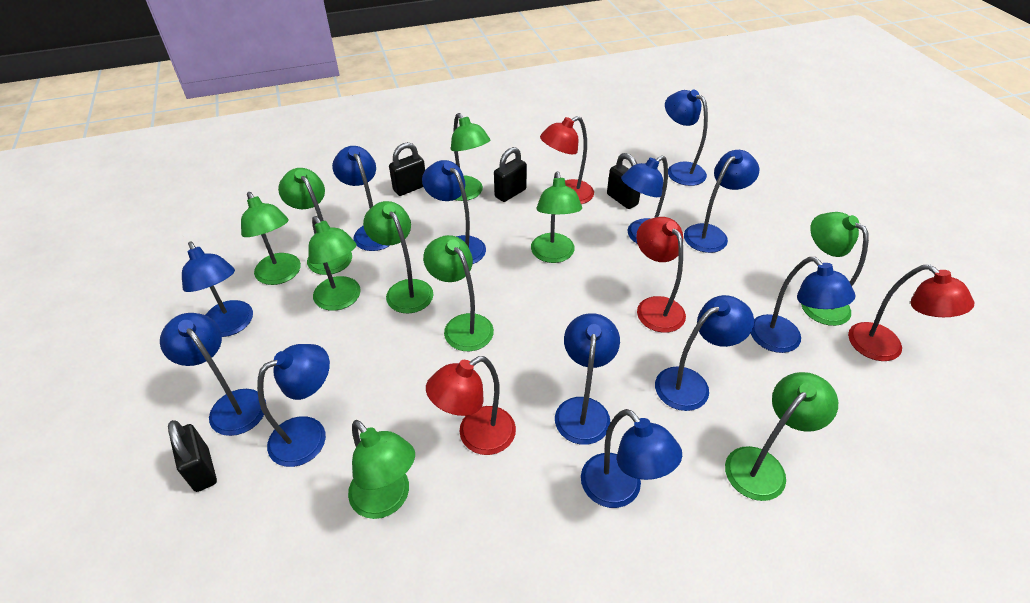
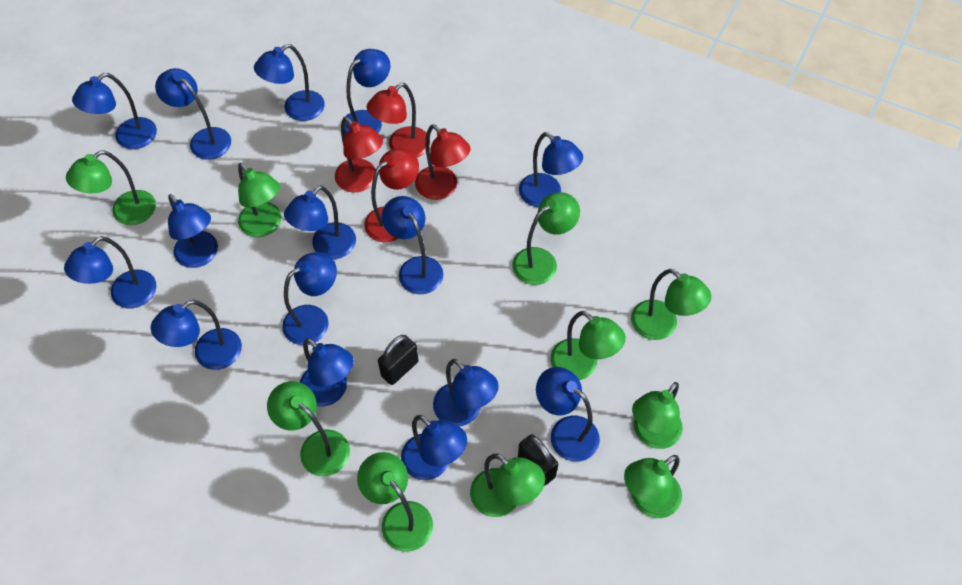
black padlock: [168,420,217,492] [389,142,425,196] [494,147,527,202] [607,153,640,209] = 4 -> [378,335,418,385] [518,434,558,486] = 2
blue lamp: [160,313,266,436] [182,242,253,337] [257,344,330,467] [332,146,390,251] [422,160,486,264] [555,313,620,445] [581,409,682,508] [621,156,668,243] [655,295,754,411] [665,90,708,186] [684,150,759,253] [751,257,855,353] = 12 -> [64,236,156,308] [72,73,157,149] [151,300,242,370] [155,68,231,160] [168,194,218,268] [254,44,325,121] [282,252,337,345] [284,185,356,259] [300,338,354,407] [345,49,390,135] [382,196,443,294] [401,415,467,480] [433,359,499,426] [519,132,583,207] [536,367,600,462] = 15

